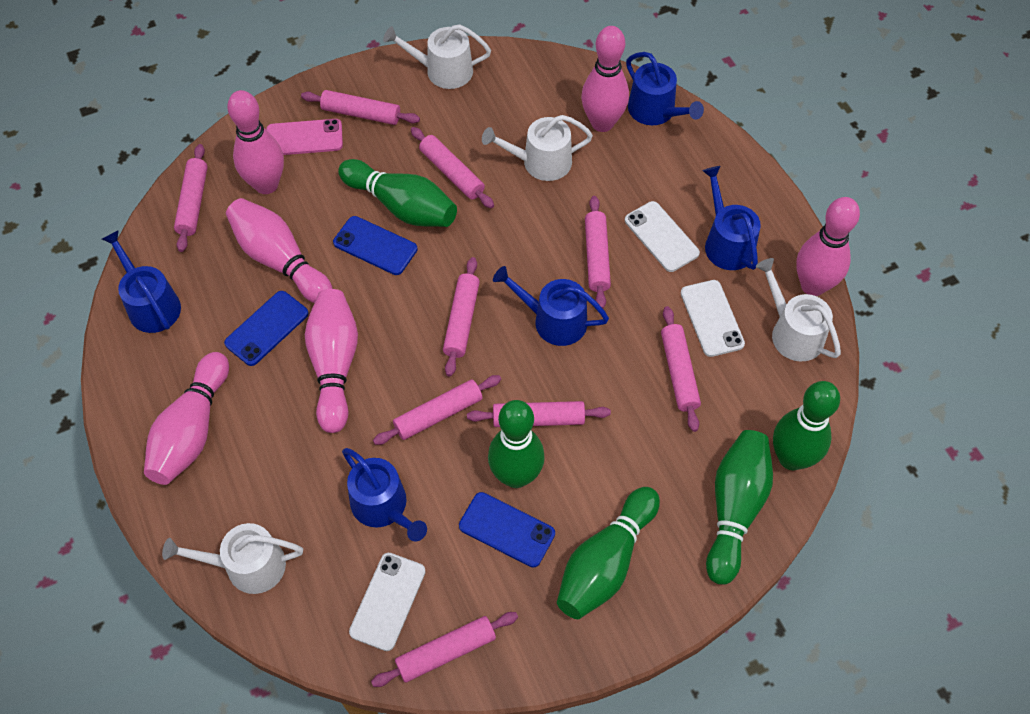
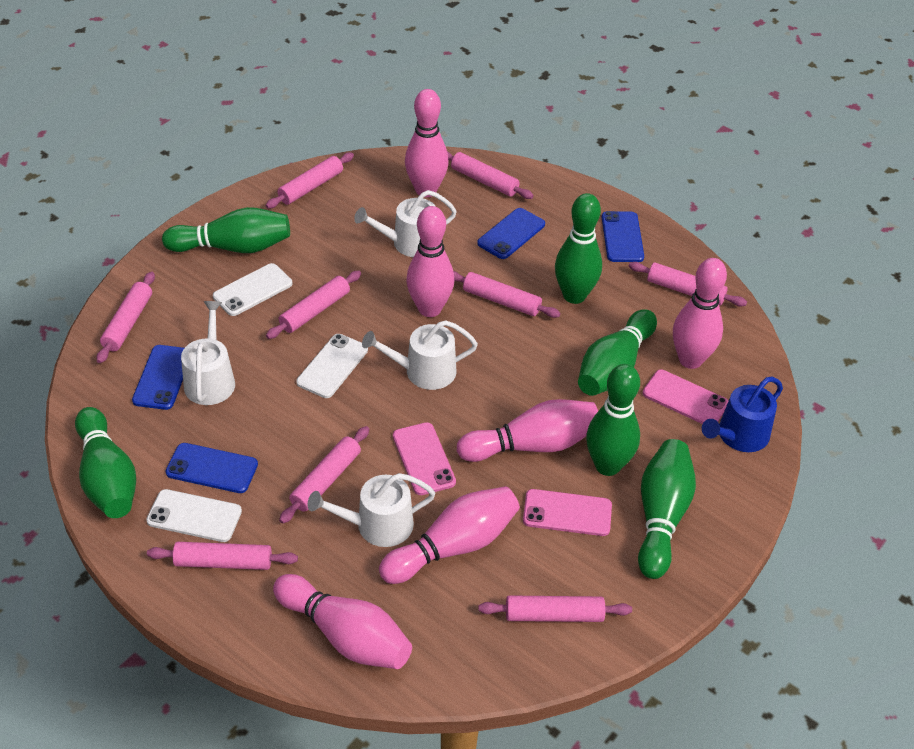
blue phone: [224,291,309,366] [333,216,417,275] [459,492,555,568] = 3 -> [132,345,184,410] [166,443,258,493] [477,208,545,259] [602,211,644,262] = 4
blue watering can: [102,230,181,333] [342,448,427,542] [493,266,609,346] [626,52,704,125] [702,166,761,270] = 5 -> [702,377,783,452] = 1
green bowling pin: [338,159,457,227] [488,400,545,488] [557,487,660,619] [706,430,773,585] [773,381,840,470] = 5 -> [75,407,136,518] [162,207,290,253] [555,193,602,304] [578,309,657,396] [586,364,640,476] [638,439,696,579] = 6
pink phone: [266,119,343,155] = 1 -> [393,422,456,495] [523,489,612,536] [643,369,728,424] = 3

